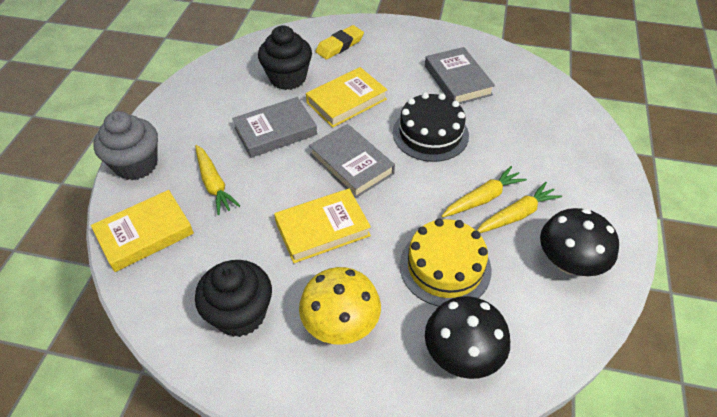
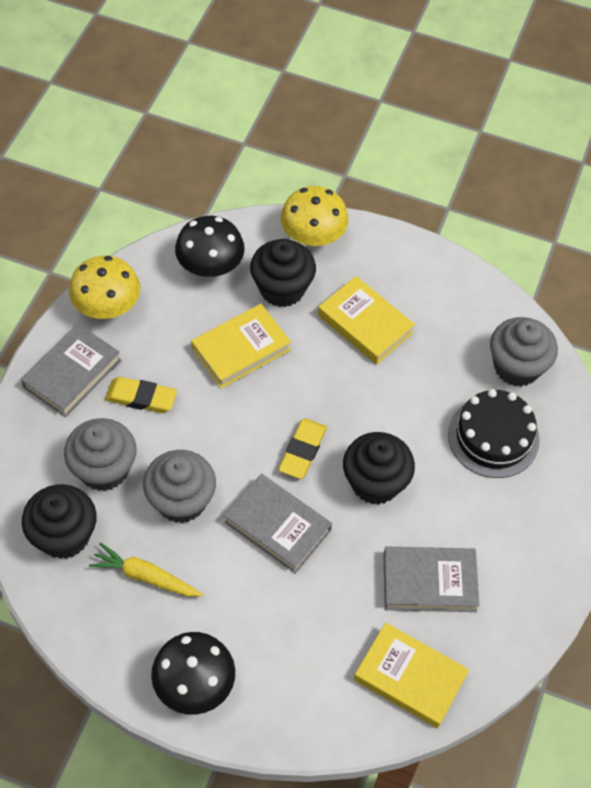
black cupcake: [195,260,272,337] [258,26,312,90] = 2 -> [22,484,97,559] [250,239,316,307] [343,432,415,505] = 3
grey cupcake: [93,111,158,180] = 1 -> [64,418,137,491] [143,450,216,523] [490,317,558,387] = 3
yellow cake: [400,218,491,307] = 1 -> none = 0
yellow carrot: [195,145,240,215] [441,166,527,218] [477,182,562,233] = 3 -> [89,543,204,597] = 1
yellow eraser: [315,25,364,60] = 1 -> [105,377,177,413] [278,418,327,479] = 2
yellow mushroom: [299,267,381,345] = 1 -> [69,256,140,319] [281,186,349,247] = 2

